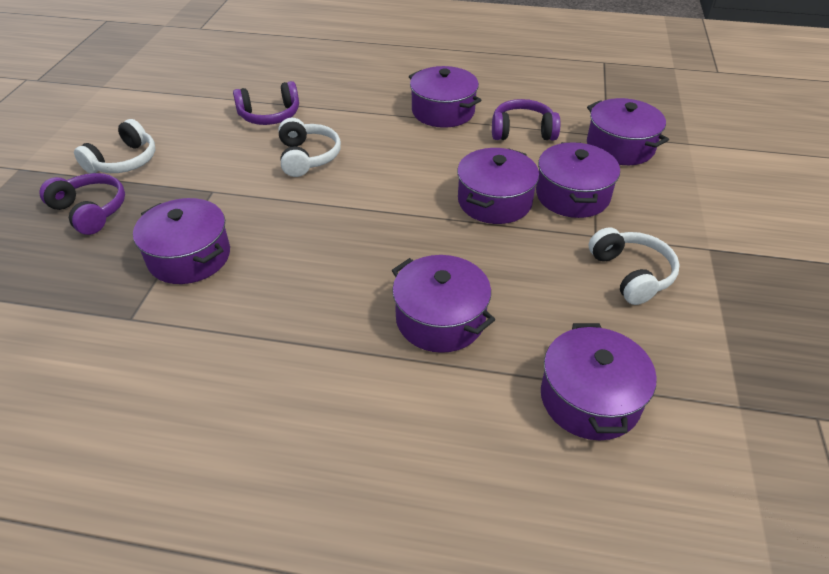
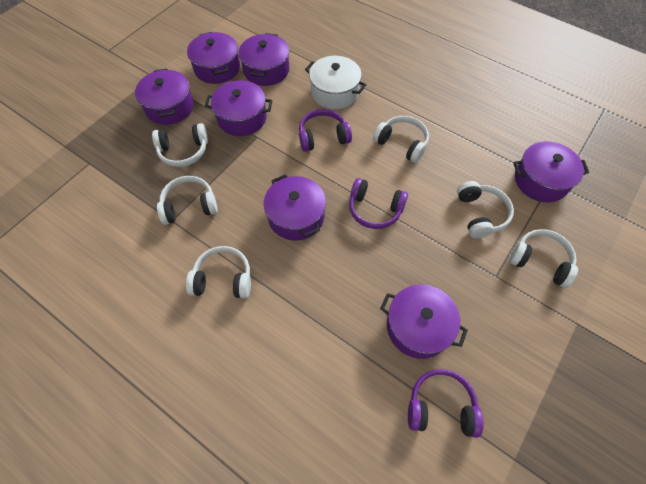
white headphones: [74,119,156,174] [278,118,341,177] [589,227,680,305] = 3 -> [152,123,208,167] [157,176,218,225] [186,246,251,298] [373,116,429,163] [457,181,514,238] [509,229,578,288] = 6
white pot: none = 0 -> [305,56,366,109] = 1

